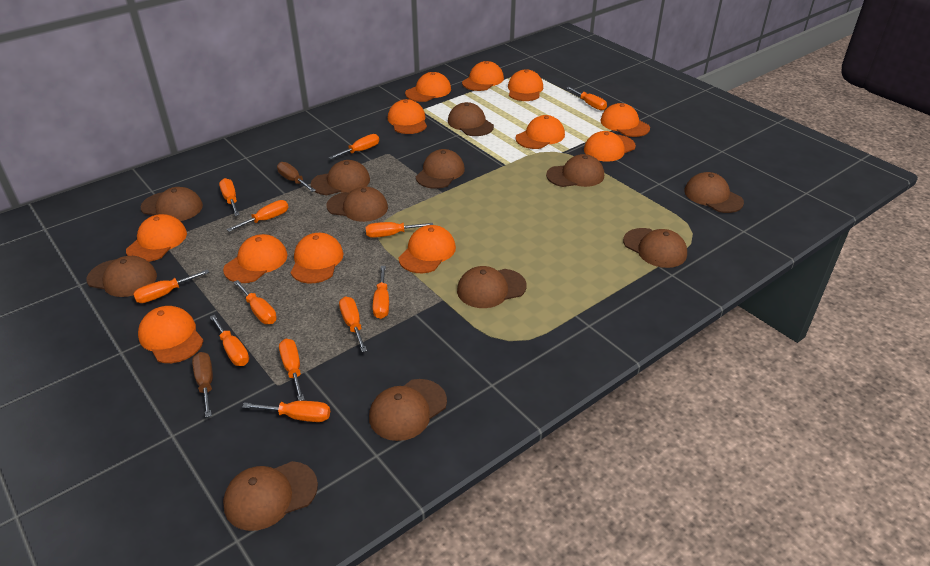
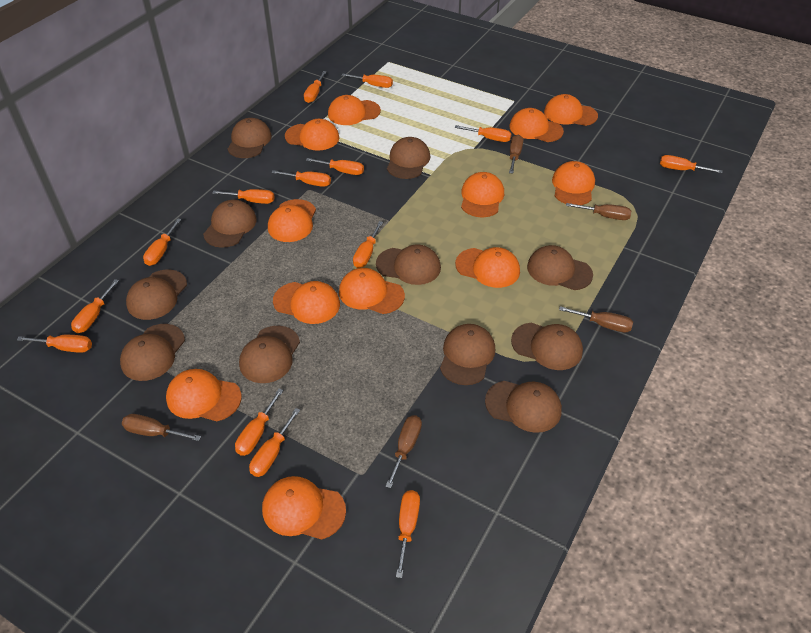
brown cap: [87,256,157,297] [141,187,203,221] [223,461,318,531] [311,160,370,195] [326,186,388,222] [369,379,447,441] [416,149,465,189] [448,102,494,136] [457,266,527,308] [546,154,604,187] [623,228,687,268] [684,172,744,213] = 12 -> [120,324,185,381] [126,270,187,320] [203,200,257,248] [227,118,272,158] [239,326,300,383] [376,244,441,285] [387,137,430,179] [440,324,495,385] [485,381,562,433] [511,323,583,370] [527,245,593,290] = 11
brown screwdriver: [192,352,213,417] [277,162,316,192] = 2 -> [122,414,201,441] [385,415,422,488] [509,135,523,174] [559,306,633,332] [566,203,631,220] = 5
orange screwdriver: [133,270,209,303] [210,315,249,366] [219,178,240,216] [227,200,288,232] [234,280,277,324] [242,401,330,422] [279,339,305,401] [329,134,379,159] [339,296,367,352] [365,222,433,238] [373,266,389,319] [566,87,607,110] = 12 -> [17,335,92,353] [71,279,119,333] [143,218,181,266] [212,189,275,204] [235,389,283,456] [249,408,300,477] [271,170,331,187] [304,71,327,103] [306,158,364,175] [341,74,393,88] [353,221,383,268] [396,490,420,578] [455,125,511,142] [660,155,723,173] = 14

